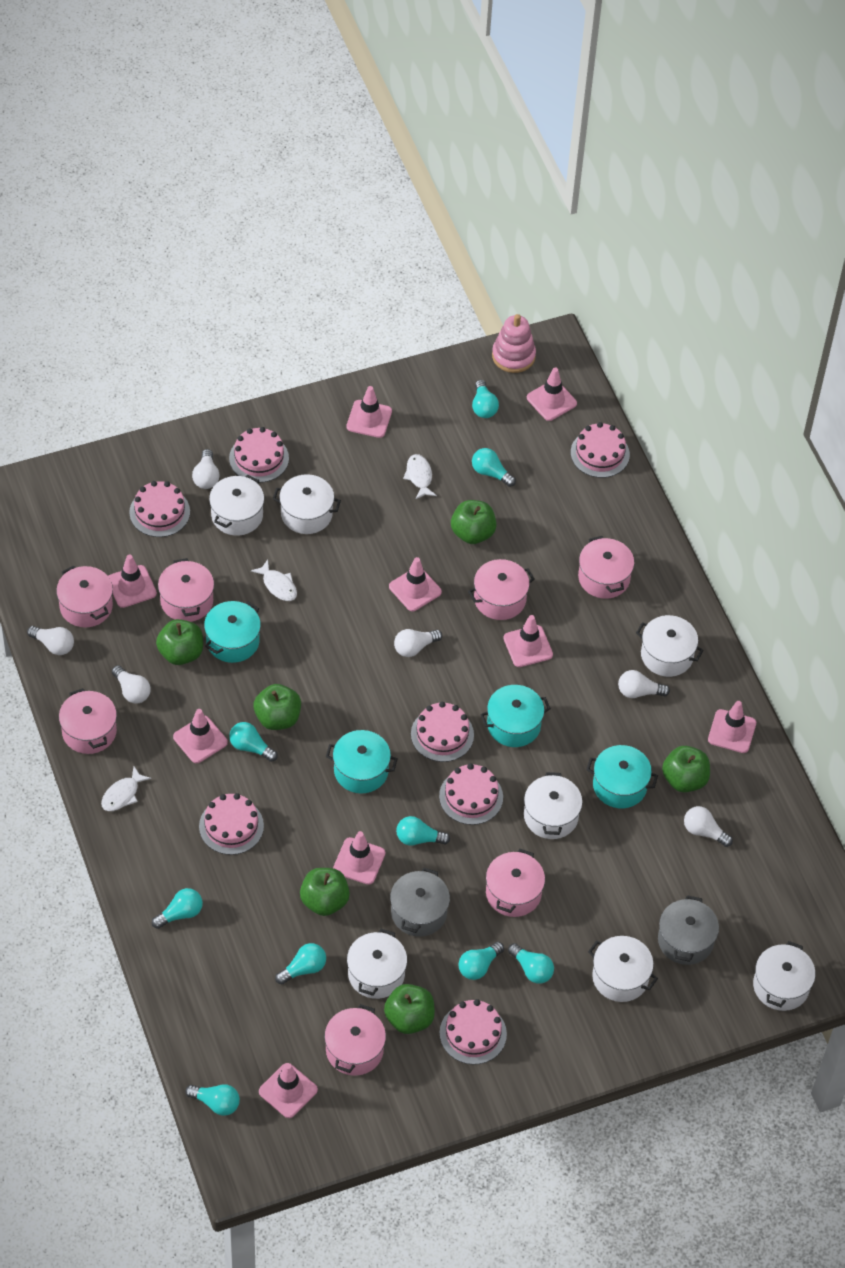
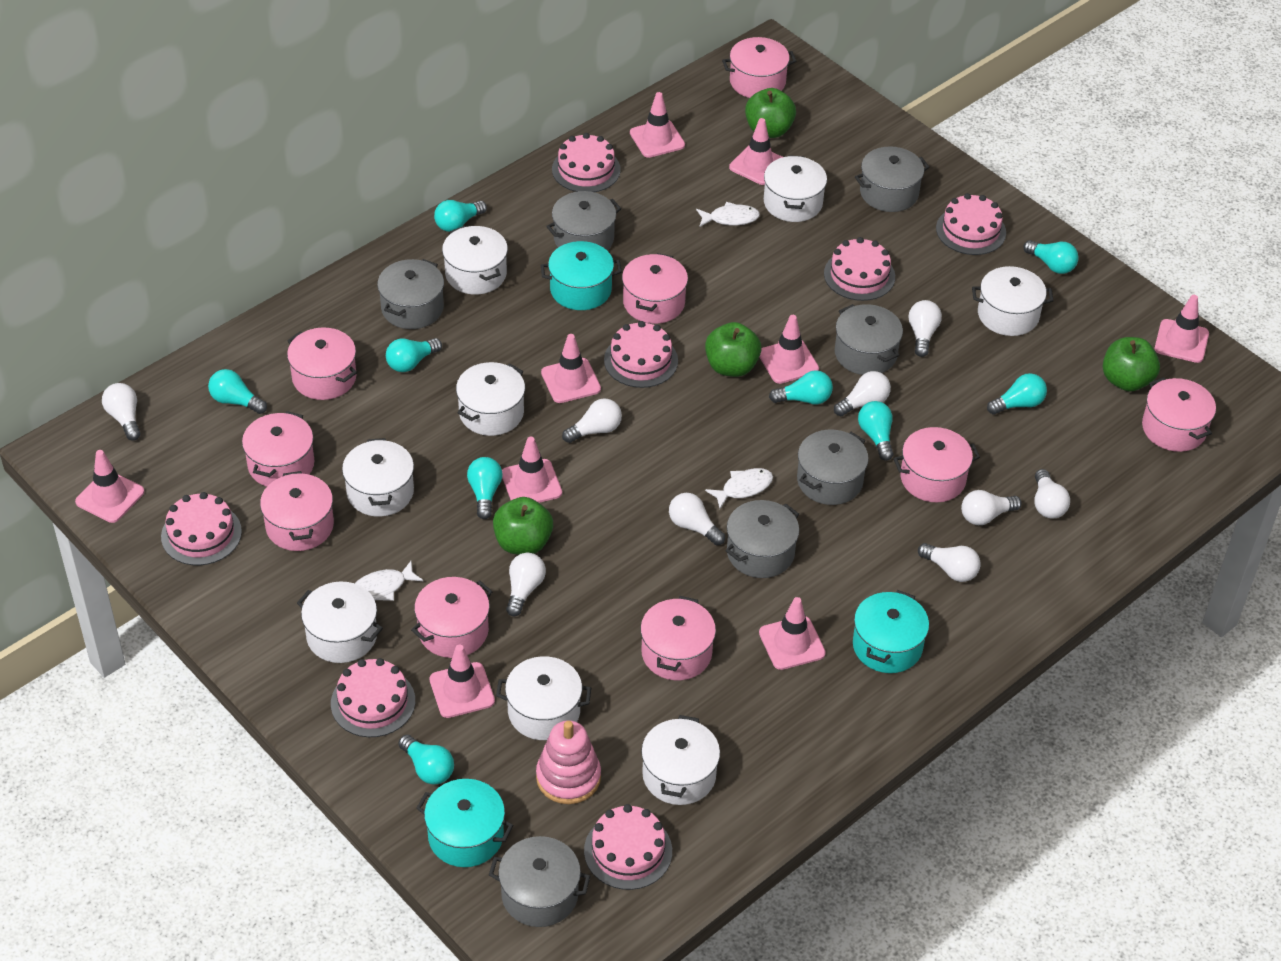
green apple: [156,619,203,665] [253,684,301,730] [300,868,350,916] [384,984,435,1034] [451,500,497,544] [662,746,710,792] = 6 -> [493,497,553,555] [705,322,762,377] [745,88,796,138] [1103,337,1160,392] = 4
grey pot: [390,868,450,937] [658,895,719,965] = 2 -> [377,259,444,329] [489,836,590,927] [546,191,621,250] [726,500,799,578] [797,430,868,505] [835,304,903,375] [855,146,929,212] = 7
pink pot: [56,565,113,628] [59,688,117,754] [158,558,214,622] [324,1004,386,1076] [468,559,535,620] [486,849,545,917] [578,536,634,599] = 7 -> [242,411,315,487] [260,471,334,551] [287,327,357,400] [411,577,493,658] [622,253,688,324] [640,596,716,680] [722,37,796,98] [893,427,980,502] [1142,377,1216,452] = 9
turquoise pot: [204,601,261,663] [326,730,398,794] [480,685,551,747] [586,745,658,808] = 4 -> [416,779,514,867] [541,241,622,310] [853,590,929,673] = 3
white light bulb: [27,626,74,655] [112,665,151,704] [192,449,219,489] [394,629,442,657] [618,670,670,698] [684,806,733,847] = 6 -> [102,383,141,441] [506,553,546,616] [562,398,622,443] [669,493,725,545] [834,371,891,416] [908,300,942,357] [918,543,981,582] [961,490,1022,525] [1035,469,1070,519] = 9
white pot: [209,475,264,536] [273,474,341,534] [347,929,407,999] [524,772,582,839] [588,936,658,1002] [636,615,704,677] [753,941,816,1011] = 7 -> [297,582,383,663] [342,438,414,516] [442,226,508,294] [456,362,525,436] [496,656,591,740] [641,715,720,805] [764,155,827,222] [972,266,1054,336] = 8

